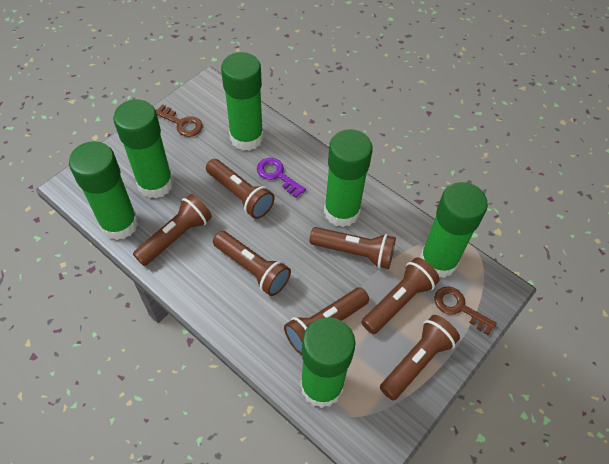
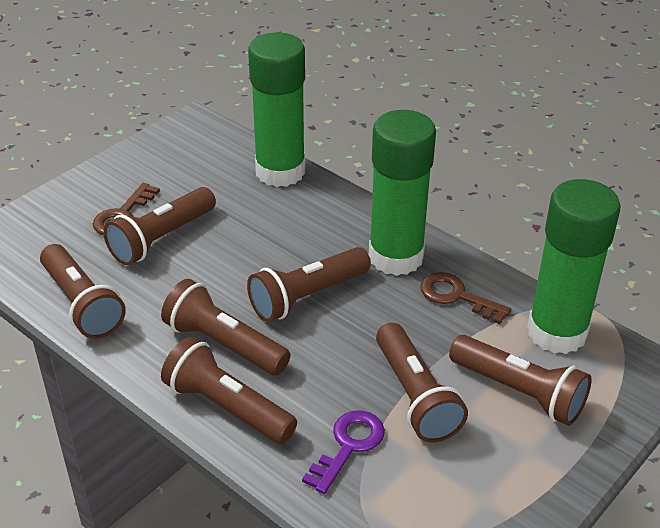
green glue stick: [69,141,138,240] [113,100,174,199] [221,52,263,151] [300,317,356,408] [324,129,373,227] [420,182,488,278] = 6 -> [248,32,305,187] [369,110,436,276] [527,179,621,354] = 3

